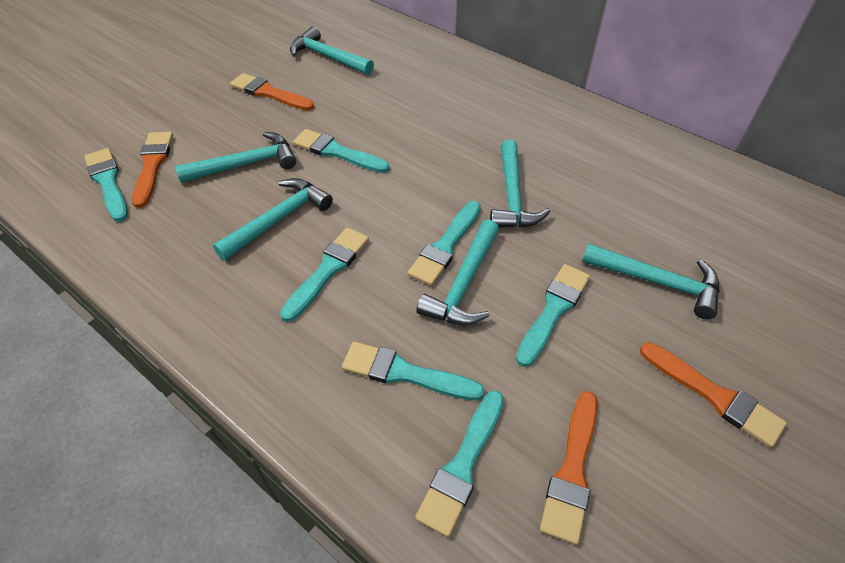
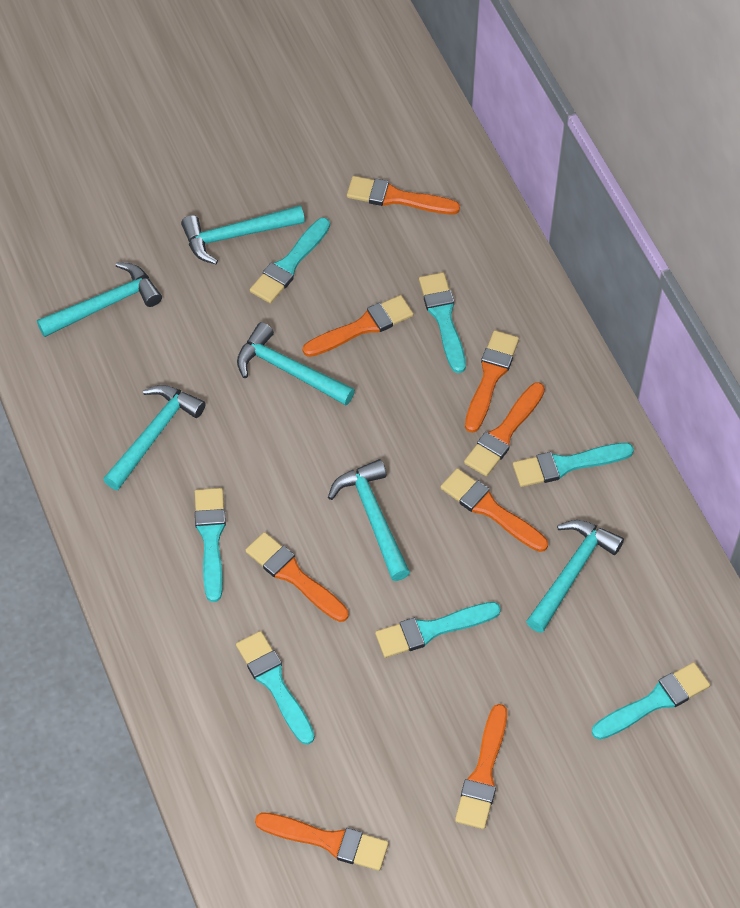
orange brush: [132,132,173,208] [230,73,314,111] [540,391,598,545] [640,342,787,448] = 4 -> [245,532,349,622] [255,812,389,871] [303,295,414,357] [347,176,460,214] [440,468,548,552] [455,704,507,829] [464,382,545,476] [465,330,519,433] = 8

